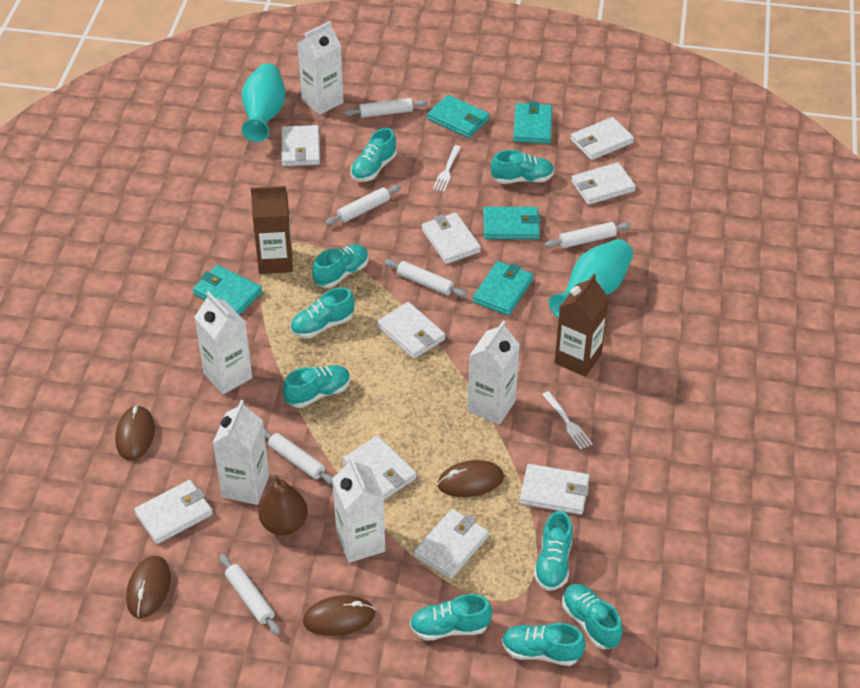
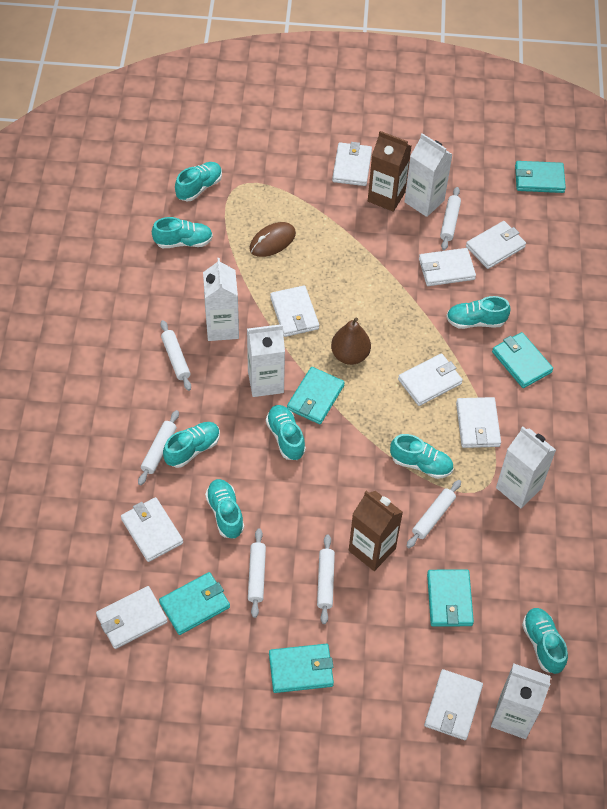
brown mouse: [115,405,155,461] [126,556,171,618] [303,595,375,636] [437,460,504,497] = 4 -> [250,222,296,257] = 1
turquoise shoe: [283,365,350,408] [290,287,355,338] [312,244,369,288] [350,128,396,182] [410,594,492,641] [491,150,554,184] [502,623,586,666] [534,511,573,591] [562,584,623,649] = 9 -> [152,217,213,248] [163,422,220,468] [175,162,222,202] [205,479,244,538] [266,405,306,460] [390,434,453,479] [446,296,511,329] [522,608,568,674] = 8
turquoise vase: [242,63,285,142] [549,239,633,318] = 2 -> none = 0
turquoise wallet: [193,265,262,315] [427,95,489,138] [473,261,533,315] [483,207,541,239] [513,101,552,144] = 5 -> [159,572,230,635] [269,644,334,693] [287,367,345,424] [427,570,474,627] [492,332,553,388] [515,161,566,193] = 6
white fork: [433,145,461,192] [542,391,592,450] = 2 -> none = 0

